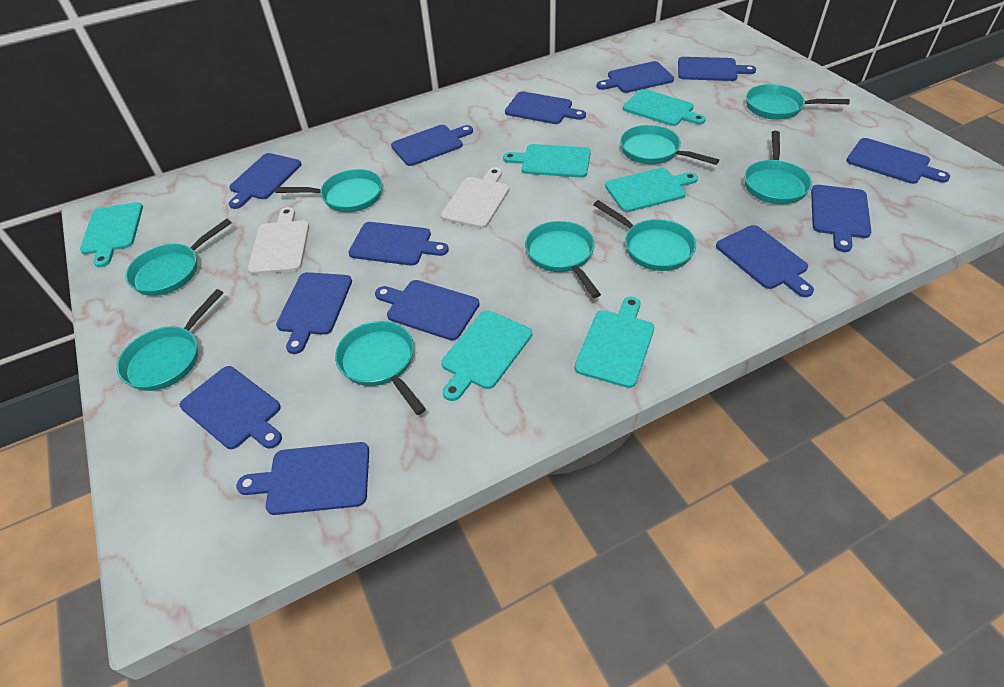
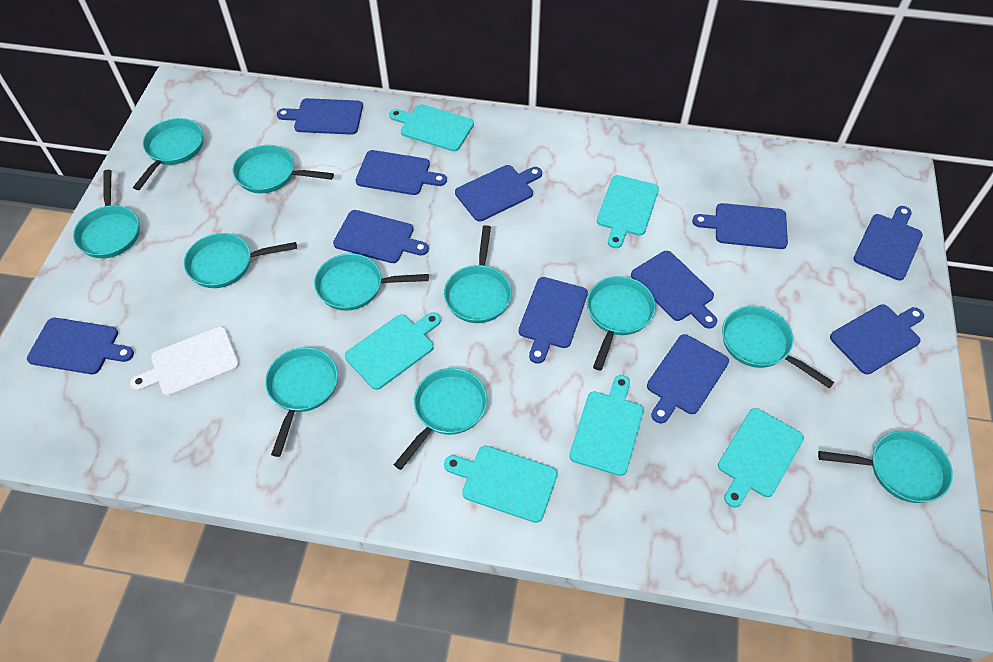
blue cutting board: [180,366,282,449] [229,153,302,209] [236,442,369,515] [276,272,352,354] [348,222,449,266] [375,280,480,341] [391,125,473,166] [505,91,586,124] [597,61,674,93] [678,57,756,81] [716,225,814,297] [811,185,871,252] [846,138,950,184] = 13 -> [27,318,134,374] [277,98,363,135] [333,210,429,263] [355,150,447,195] [455,165,542,221] [519,277,588,364] [631,251,717,329] [647,334,729,423] [692,203,788,249] [830,304,924,374] [853,206,923,281] = 11
turquoise pan: [117,289,223,391] [125,219,232,296] [275,169,382,212] [335,321,426,415] [525,221,601,298] [593,200,696,271] [620,125,719,165] [744,131,812,204] [746,84,850,120] = 9 -> [73,170,140,258] [133,118,203,190] [184,233,297,288] [232,145,334,193] [265,347,338,457] [314,253,429,311] [394,368,487,470] [444,225,512,323] [587,276,656,371] [722,306,834,388] [818,431,953,503] = 11
white cutting board: [248,207,309,274] [441,167,509,228] = 2 -> [130,327,239,396] = 1

